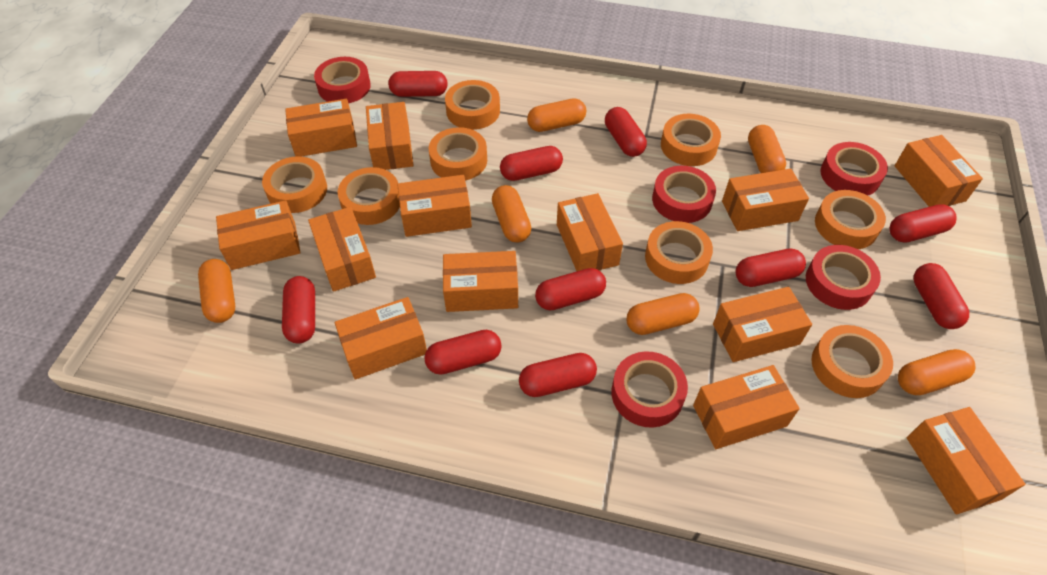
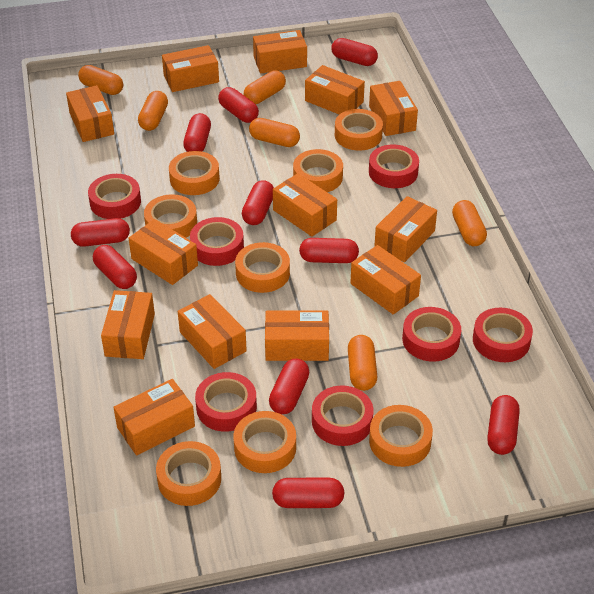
red tape: [314,57,371,103] [611,352,688,427] [652,166,716,223] [806,245,881,310] [820,142,888,196] = 5 -> [88,174,141,219] [190,217,244,266] [195,372,257,432] [312,385,374,446] [369,144,419,188] [402,307,461,362] [473,308,533,362] = 7

